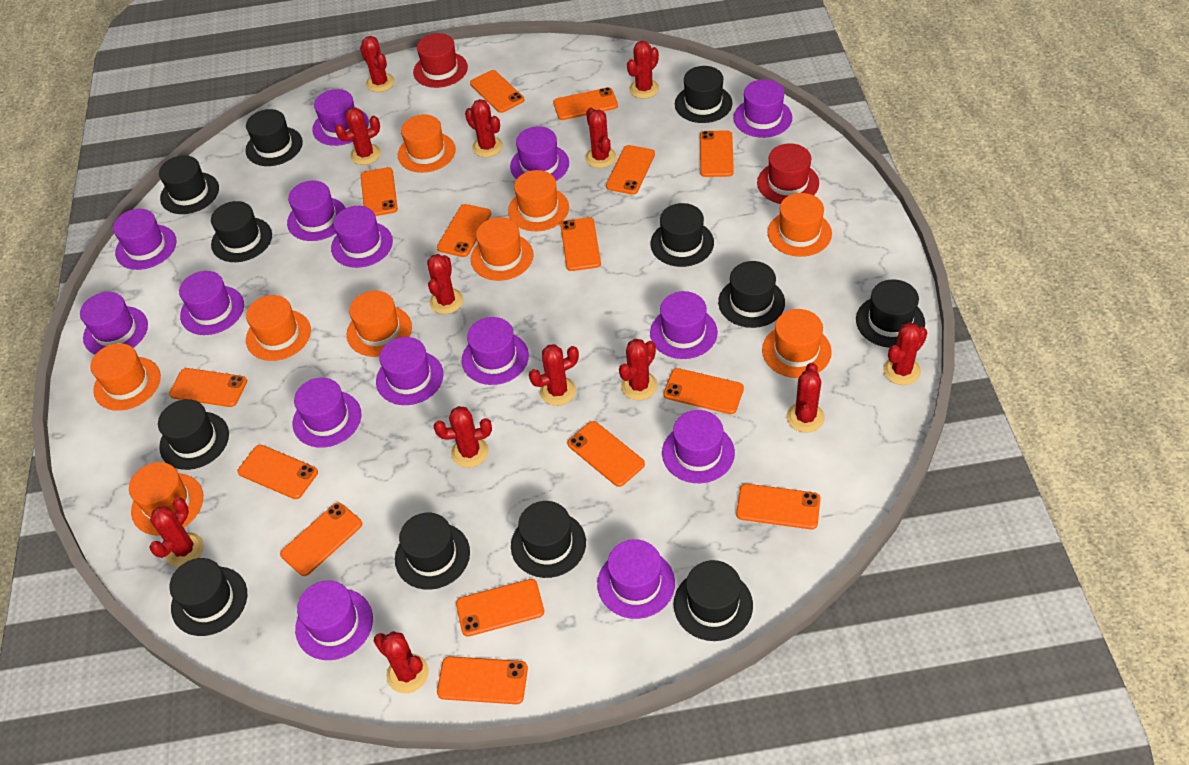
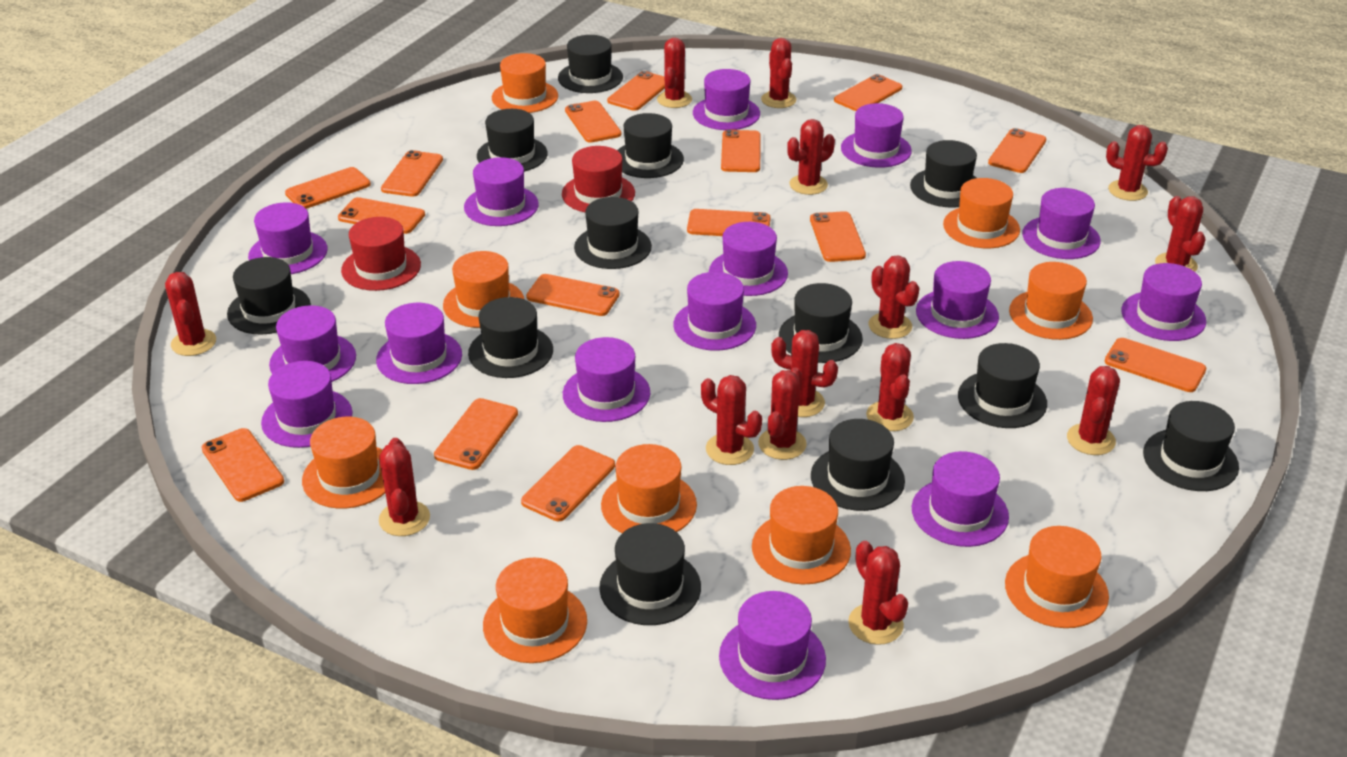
red cactus: [149,497,204,567] [335,107,381,165] [360,36,395,92] [374,631,429,693] [427,254,463,314] [434,406,492,468] [465,99,503,157] [529,344,579,406] [585,107,616,168] [619,339,658,400] [627,41,659,99] [787,362,825,433] [883,322,927,385] = 13 -> [165,272,216,356] [379,438,430,536] [657,38,692,108] [701,375,762,465] [758,367,807,460] [761,38,796,108] [771,330,838,417] [787,119,835,195] [848,541,908,645] [866,343,914,431] [869,255,920,339] [1067,366,1120,455] [1106,125,1168,201] [1155,196,1206,272] = 14

